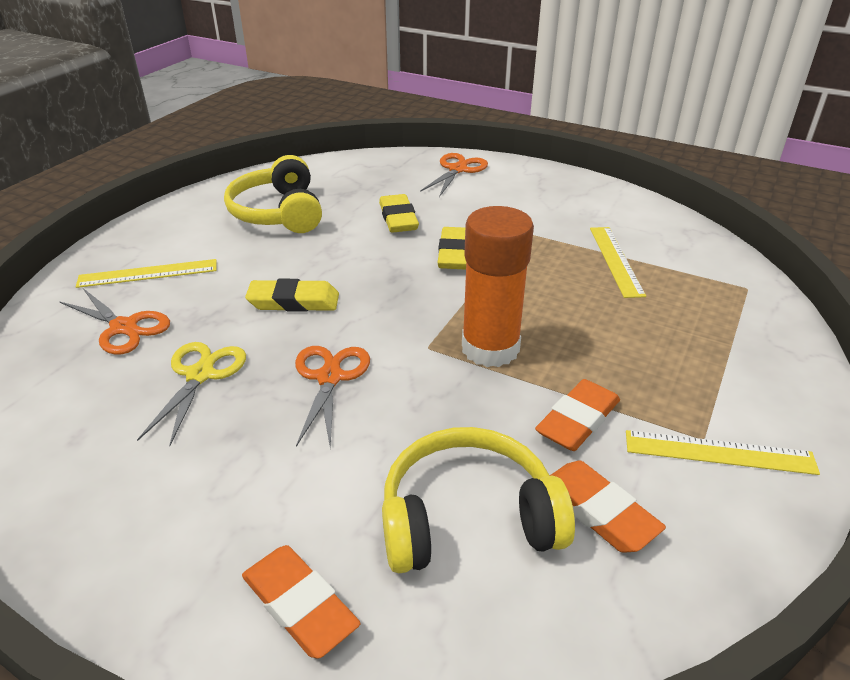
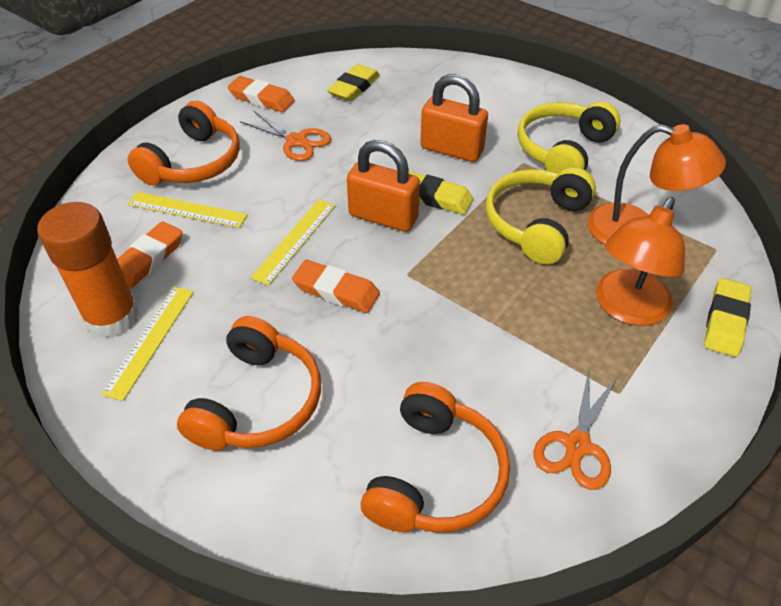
orange headphones: none = 0 -> [128,100,240,185] [177,316,321,451] [361,382,510,533] = 3
orange lamp: none = 0 -> [587,124,726,245] [596,197,685,326] = 2
orange padlock: none = 0 -> [347,140,420,232] [420,74,488,162] = 2
orange scissors: [59,288,170,355] [295,346,370,448] [420,153,488,197] = 3 -> [240,111,331,161] [533,371,617,490] = 2
yellow scissors: [137,342,246,446] = 1 -> none = 0

